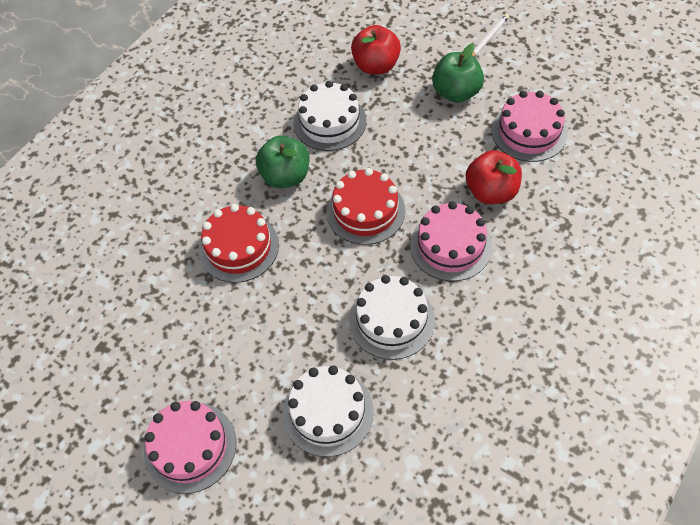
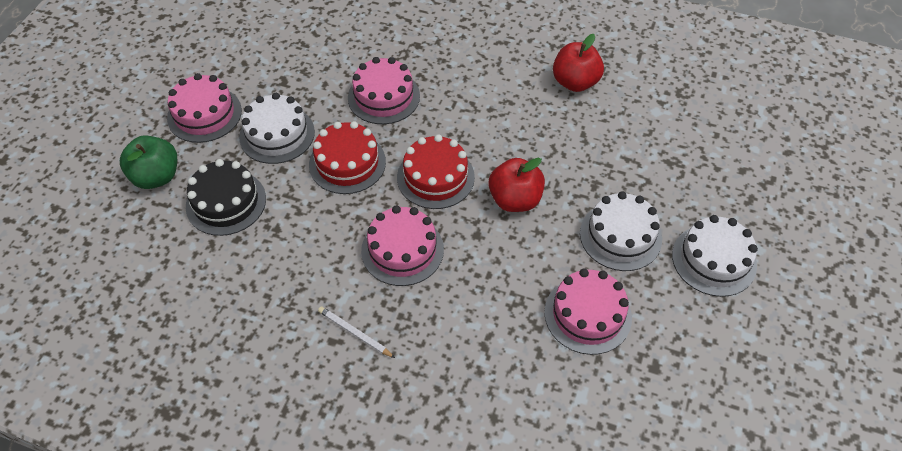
black cake: none = 0 -> [186,159,266,236] = 1
green apple: [256,135,309,188] [432,43,484,103] = 2 -> [120,135,177,189] = 1
pink cake: [144,401,236,494] [410,201,492,281] [492,91,568,162] = 3 -> [167,73,242,143] [348,57,420,124] [361,205,444,286] [544,268,632,355] = 4

